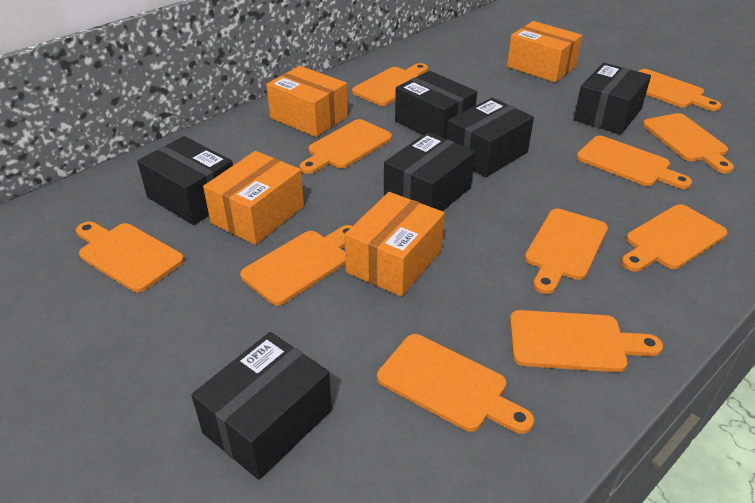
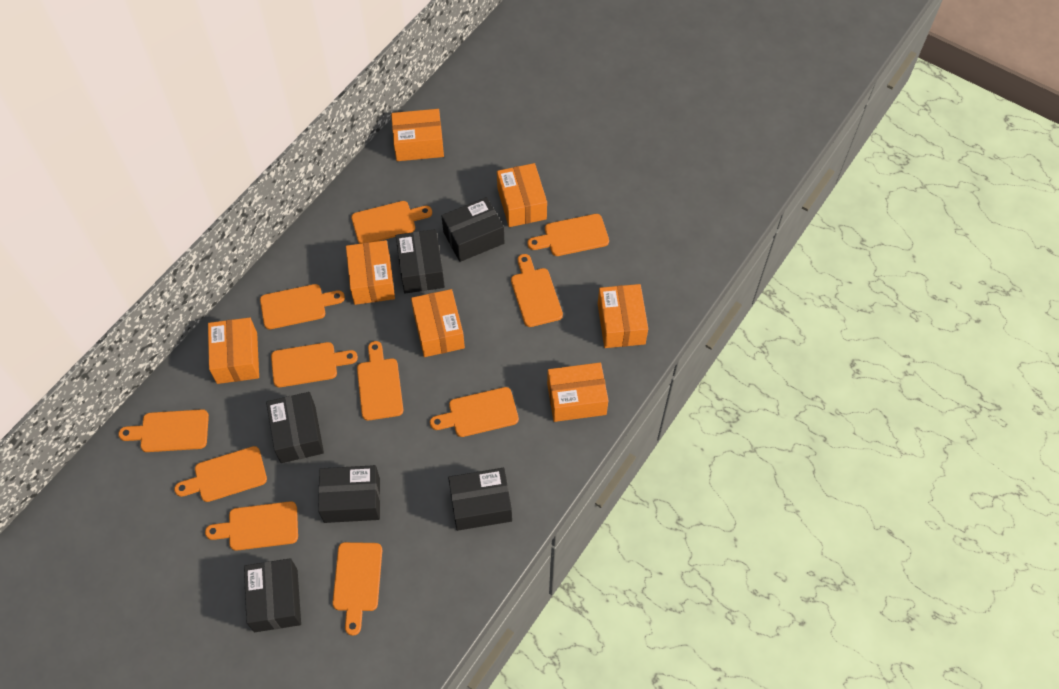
orange box: [203,151,304,245] [266,66,348,137] [344,192,445,297] [507,21,582,82] = 4 -> [208,317,259,384] [346,240,395,305] [391,109,444,161] [411,289,465,357] [497,163,547,227] [547,362,609,422] [598,284,648,348] = 7

